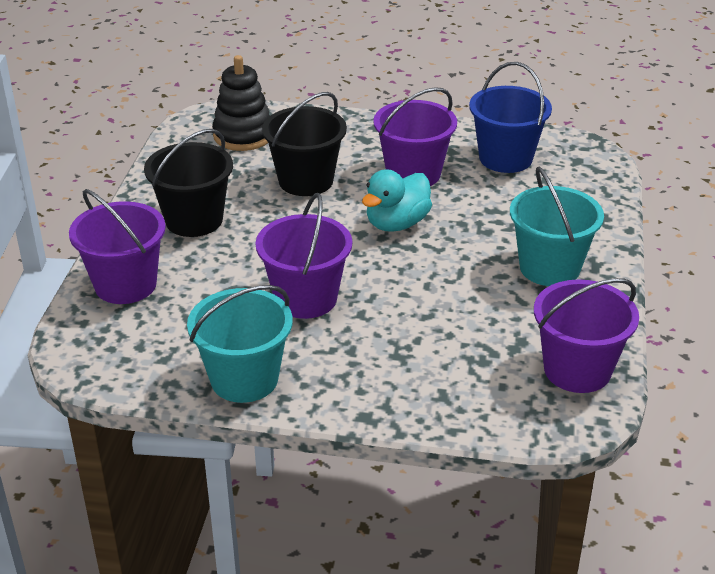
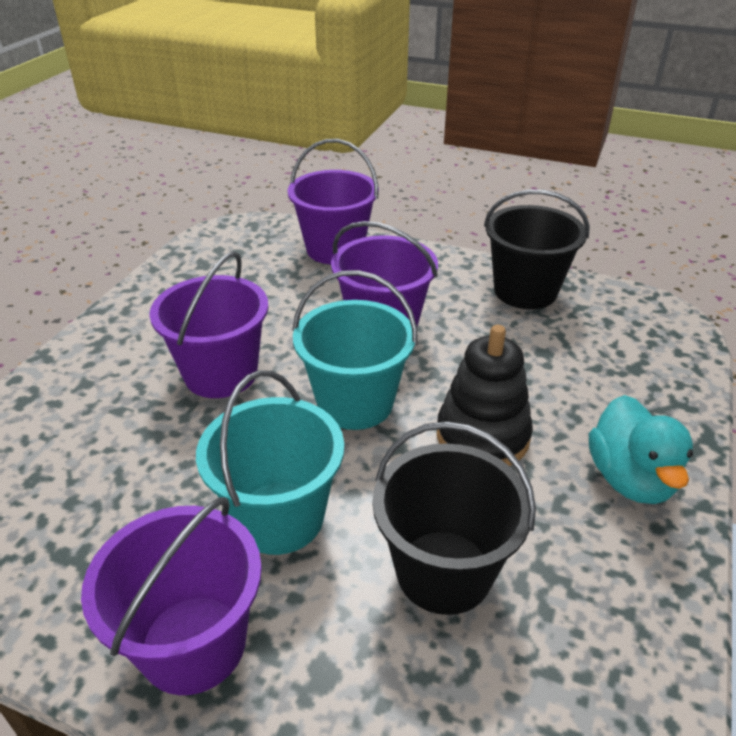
blue bucket: [469,62,552,173] = 1 -> none = 0

